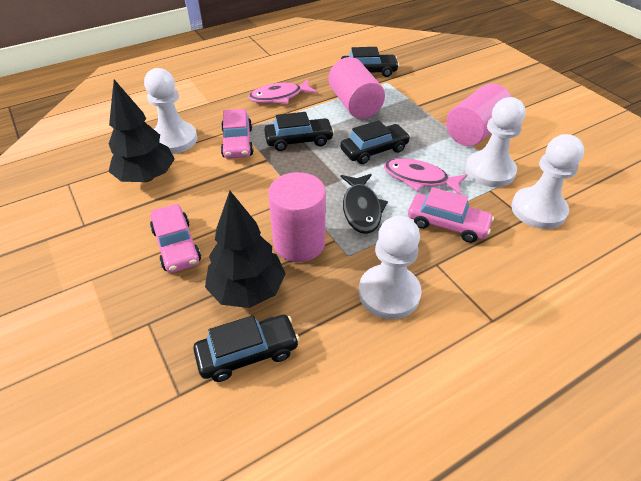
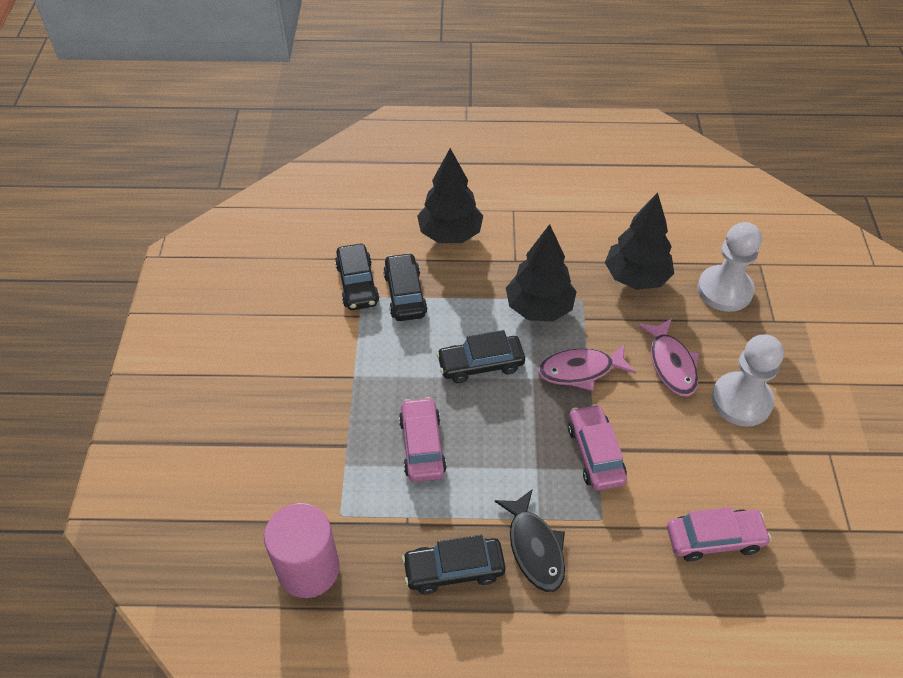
black tree: [108,79,175,182] [205,191,286,308] = 2 -> [417,148,483,243] [506,224,577,322] [605,192,674,290] = 3
pink cylinder: [268,172,326,262] [328,57,385,119] [446,83,511,146] = 3 -> [264,503,340,598] = 1
white pawn: [144,68,198,154] [359,215,422,319] [465,97,526,187] [511,134,584,229] = 4 -> [697,222,762,312] [712,335,784,426] = 2

